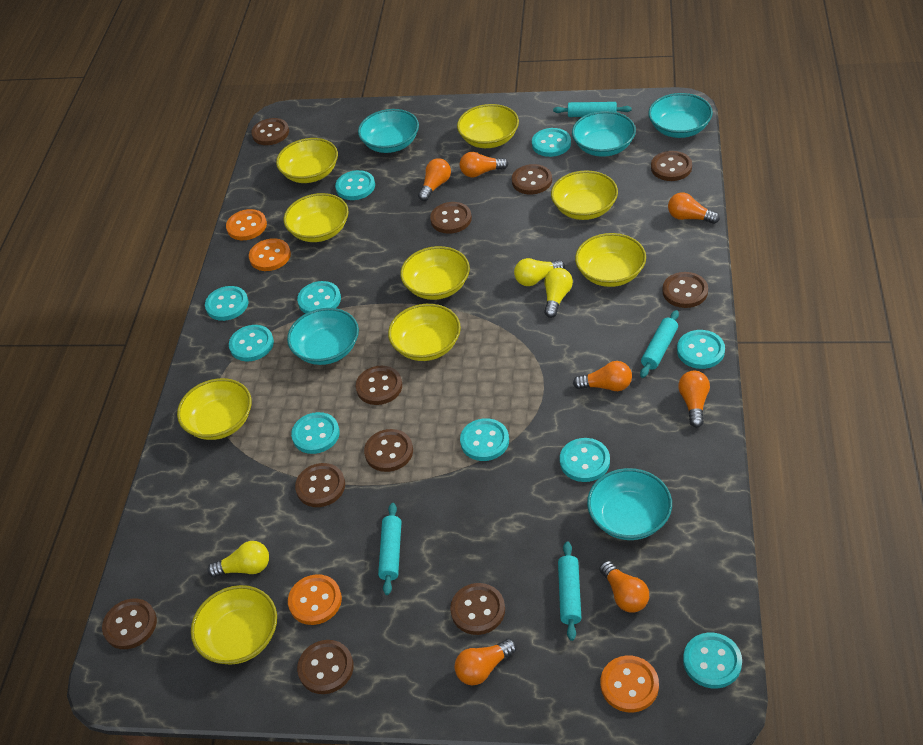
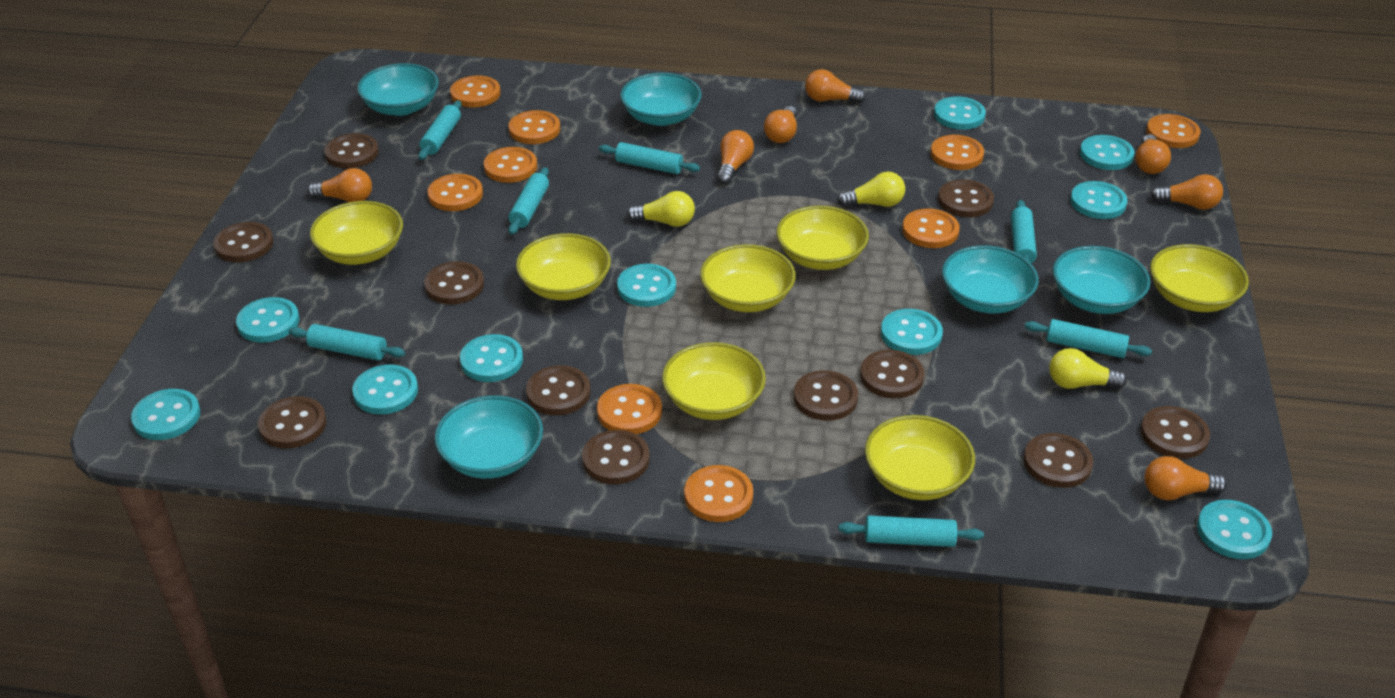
orange button: [226,209,267,240] [249,238,291,271] [288,574,342,625] [601,655,659,712] = 4 -> [427,174,483,211] [450,76,501,107] [484,147,537,183] [509,110,560,144] [597,384,662,434] [684,465,753,522] [902,208,960,248] [931,135,984,170] [1146,114,1201,148] = 9
turquoise rolling pin: [378,503,401,595] [553,102,632,117] [558,542,581,641] [640,310,679,378] = 4 -> [289,324,405,360] [418,101,462,160] [508,167,549,235] [599,142,700,174] [839,515,984,547] [1011,200,1037,263] [1025,319,1152,358] = 7
yellow bowl: [177,378,252,440] [191,585,277,665] [276,138,338,183] [284,193,349,242] [388,304,461,361] [400,246,470,300] [457,104,519,148] [551,171,618,220] [575,233,646,287] = 9 -> [310,201,403,265] [516,233,611,300] [662,342,766,420] [700,244,796,312] [776,206,869,270] [865,415,975,500] [1150,244,1249,312] = 7

